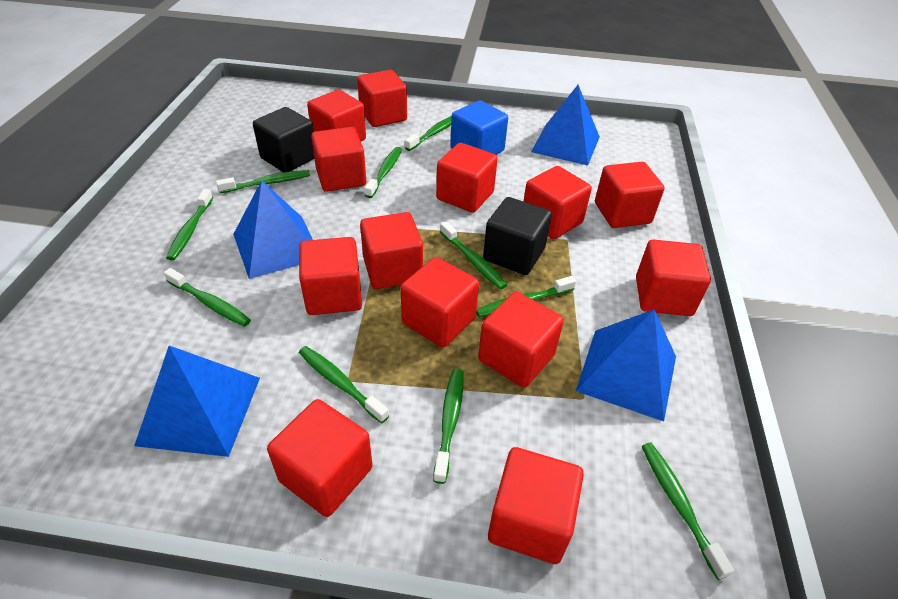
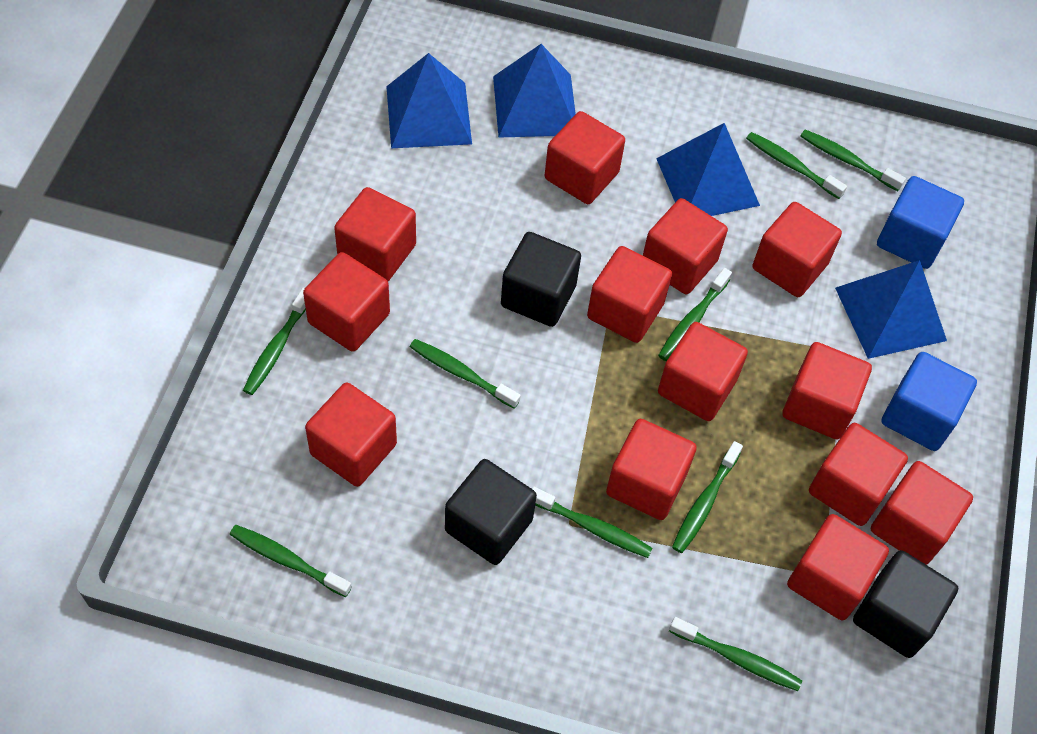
black cube: [253,107,314,172] [483,197,552,275] = 2 -> [445,459,537,565] [501,232,581,327] [853,550,958,658] = 3
blue cube: [450,100,508,155] = 1 -> [877,176,964,269] [881,352,977,451] = 2
green toothbrush: [164,268,251,327] [166,189,213,260] [216,170,310,193] [299,346,389,423] [365,147,402,198] [405,116,452,151] [433,368,463,484] [440,221,507,289] [476,276,576,318] [642,443,734,580] = 10 -> [230,525,352,597] [243,288,306,395] [410,339,521,409] [532,487,653,558] [658,268,732,361] [669,617,802,691] [672,441,743,553] [746,132,847,199] [800,130,906,191] = 9

